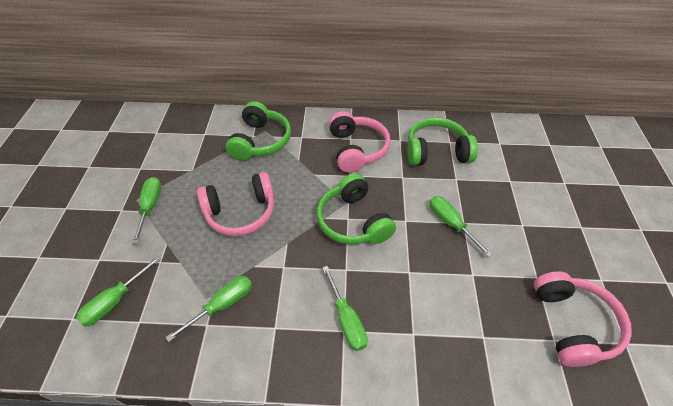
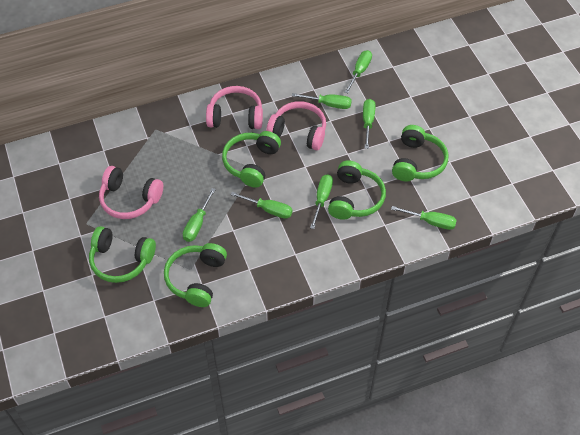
green headphones: [226,101,291,161] [317,173,396,245] [407,117,478,166] = 3 -> [89,226,156,283] [164,243,227,307] [222,131,281,188] [328,160,386,220] [392,125,448,181] = 5
green screwdriver: [76,256,161,327] [132,177,161,244] [165,276,252,342] [322,266,368,351] [430,196,493,257] = 5 -> [183,188,216,242] [231,192,292,219] [292,93,352,109] [310,174,333,229] [345,50,372,93] [363,99,375,149] [391,206,457,230] = 7

